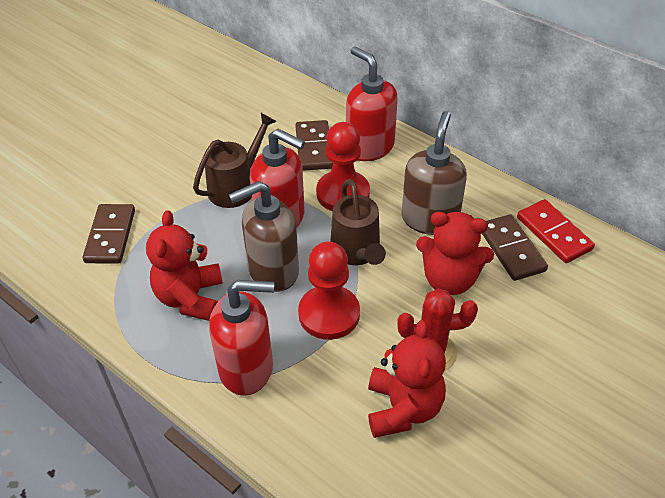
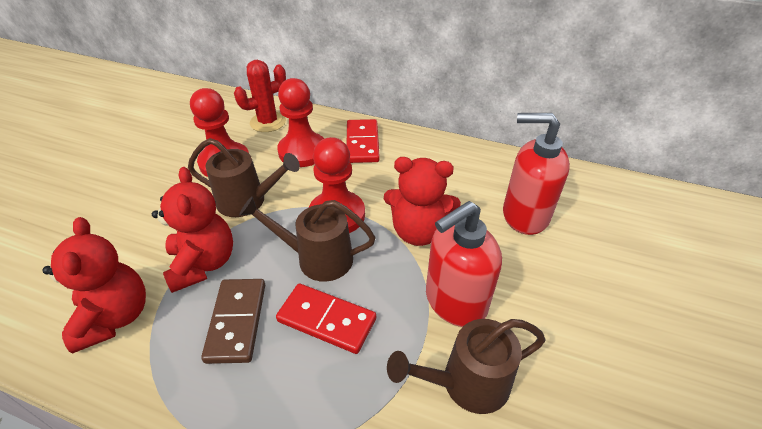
brown domino: [83,204,135,264] [295,120,333,171] [482,214,548,281] = 3 -> [201,279,265,364] = 1
brown soap dispenser: [229,181,299,292] [401,111,467,235] = 2 -> none = 0
brown watering can: [193,113,277,208] [330,179,386,265] = 2 -> [188,138,300,217] [239,196,376,282] [387,319,545,414] = 3
red domino: [517,199,595,263] = 1 -> [276,284,376,354] [347,119,380,163] = 2
red pawn: [298,241,360,340] [316,122,370,211] = 2 -> [190,88,249,177] [277,78,324,167] [309,137,365,233] = 3
red soap dispenser: [209,280,274,396] [250,129,305,228] [346,47,398,161] = 3 -> [426,201,502,327] [503,113,570,235] = 2

